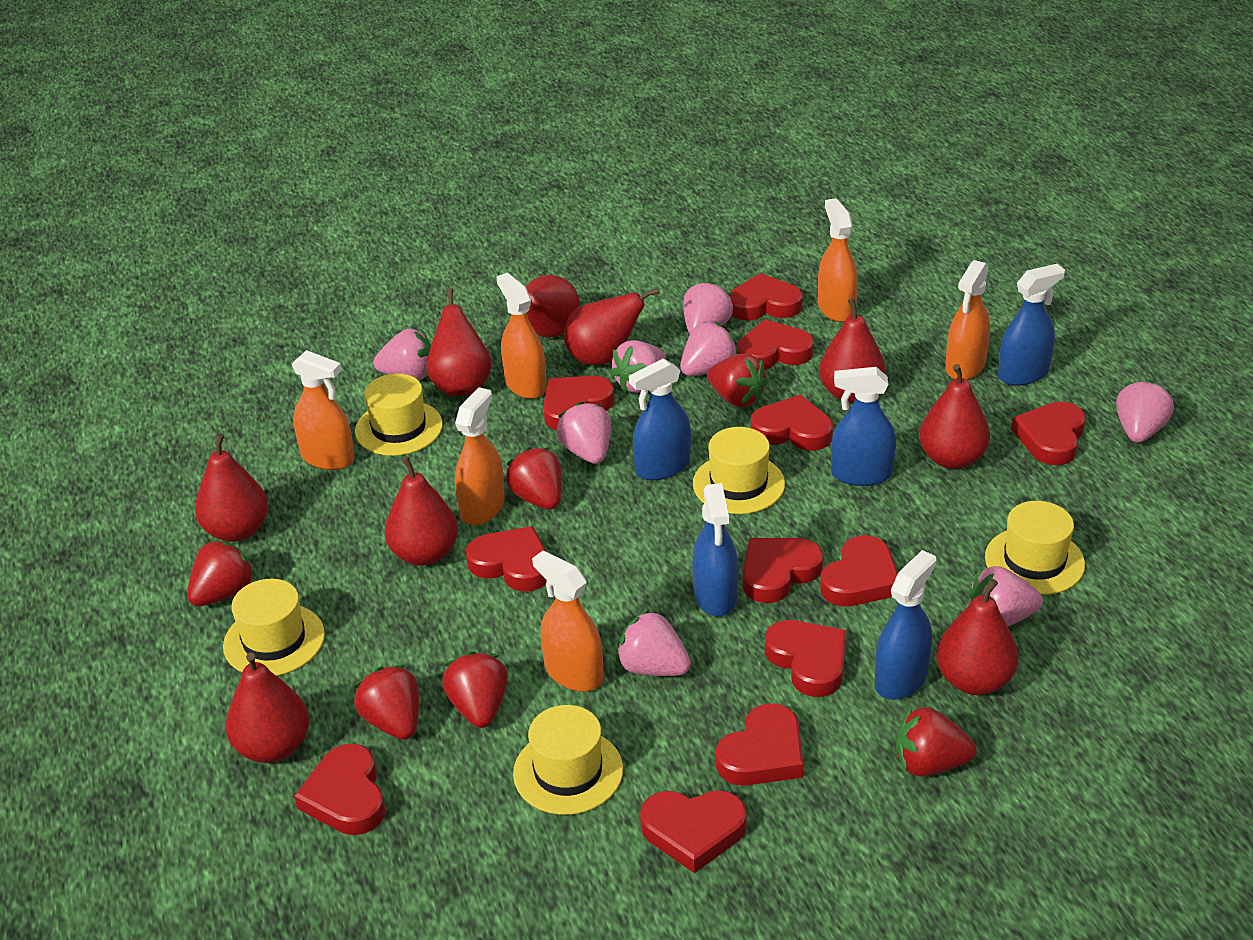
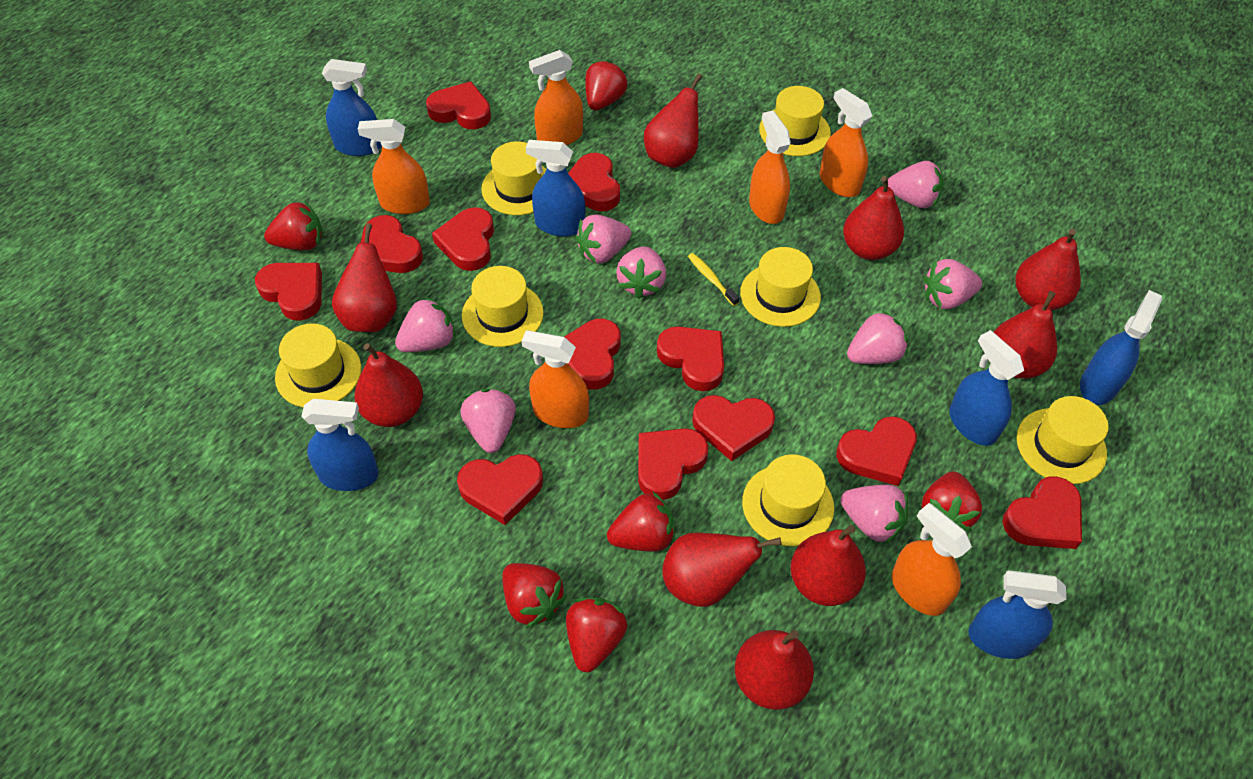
blue spray bottle: [629,358,691,480] [692,483,738,616] [831,367,896,486] [875,550,936,700] [998,264,1065,386] = 5 -> [301,399,379,491] [322,59,382,156] [526,140,585,237] [949,330,1024,446] [968,570,1066,659] [1080,290,1162,405] = 6
yellow hat: [223,579,325,676] [355,374,443,456] [513,705,623,815] [693,427,785,514] [985,501,1085,595] = 5 -> [275,323,361,407] [462,266,544,347] [481,141,546,215] [740,247,821,327] [742,454,834,546] [759,86,831,156] [1016,396,1109,484] = 7
yellow toothbrush: none = 0 -> [688,253,739,306] = 1

